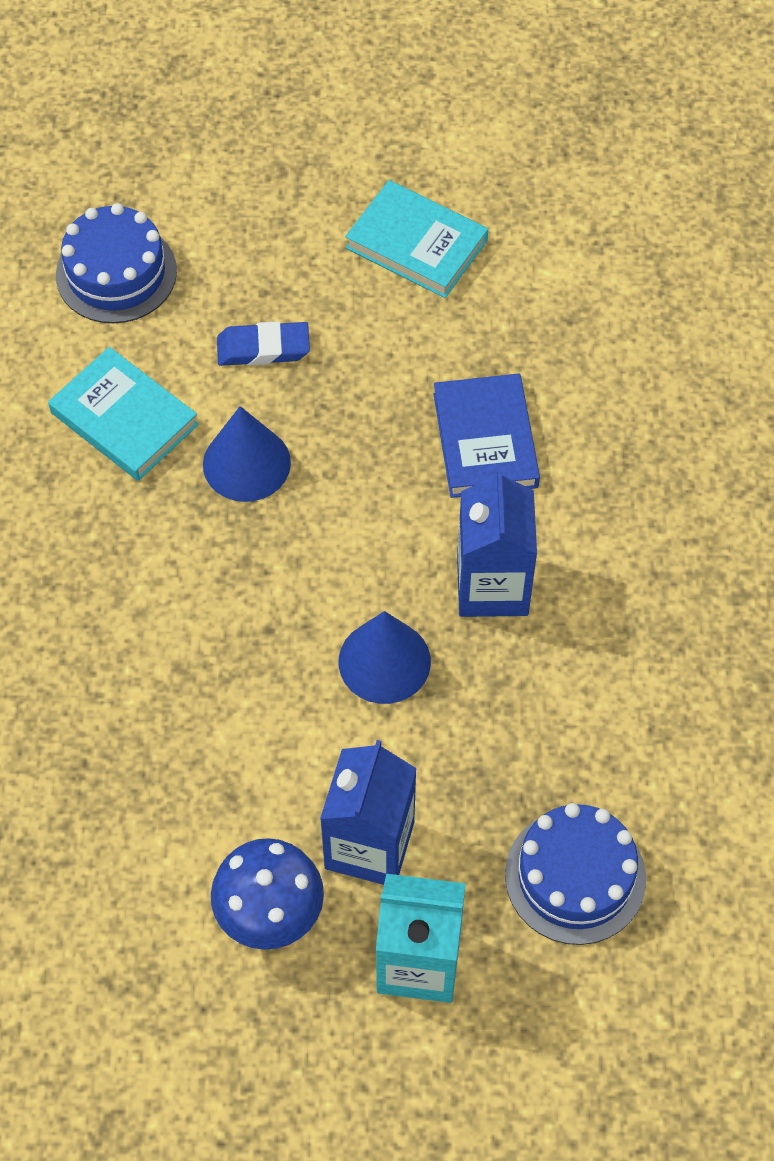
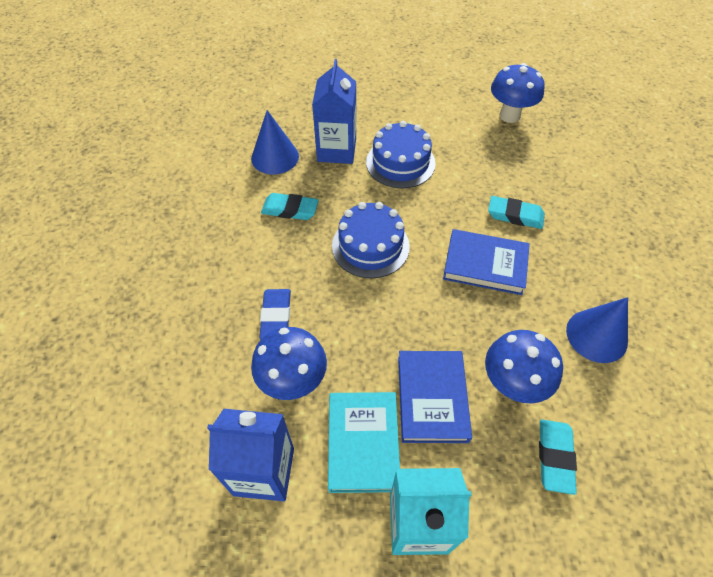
blue book: [434,374,540,498] = 1 -> [398,351,472,443] [443,229,530,295] = 2
blue mushroom: [211,838,324,950] = 1 -> [251,327,327,400] [485,330,563,404] [491,63,545,123] = 3
turquoise book: [48,347,199,481] [345,180,488,298] = 2 -> [328,392,400,493] = 1
turquoise eraser: none = 0 -> [261,193,319,220] [488,196,545,229] [539,420,577,495] = 3

